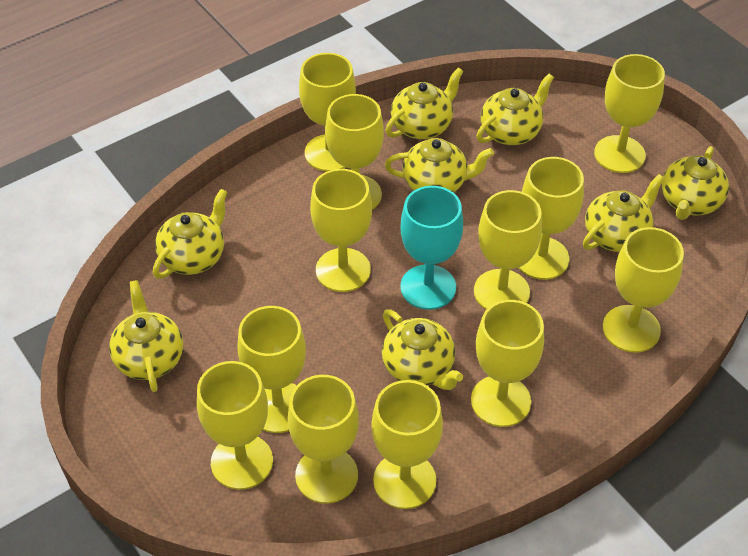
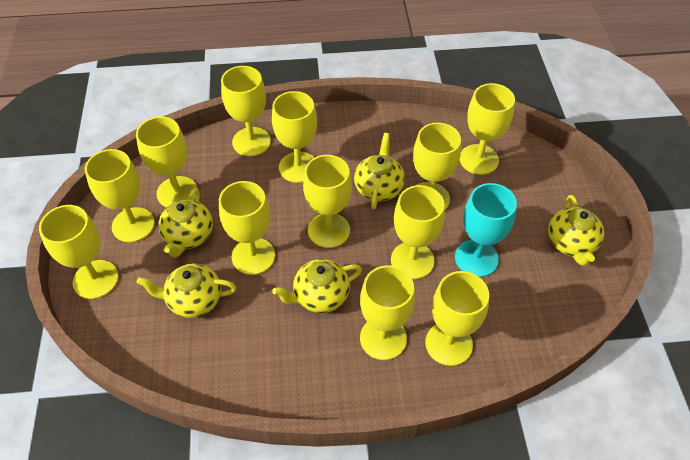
yellow teapot: [109,280,183,392] [153,189,227,279] [382,309,463,390] [385,138,494,193] [386,68,464,139] [476,74,554,145] [583,174,665,252] [662,146,729,220] = 8 -> [137,264,236,318] [159,188,213,257] [272,259,362,313] [354,133,405,209] [548,195,604,266] = 5

